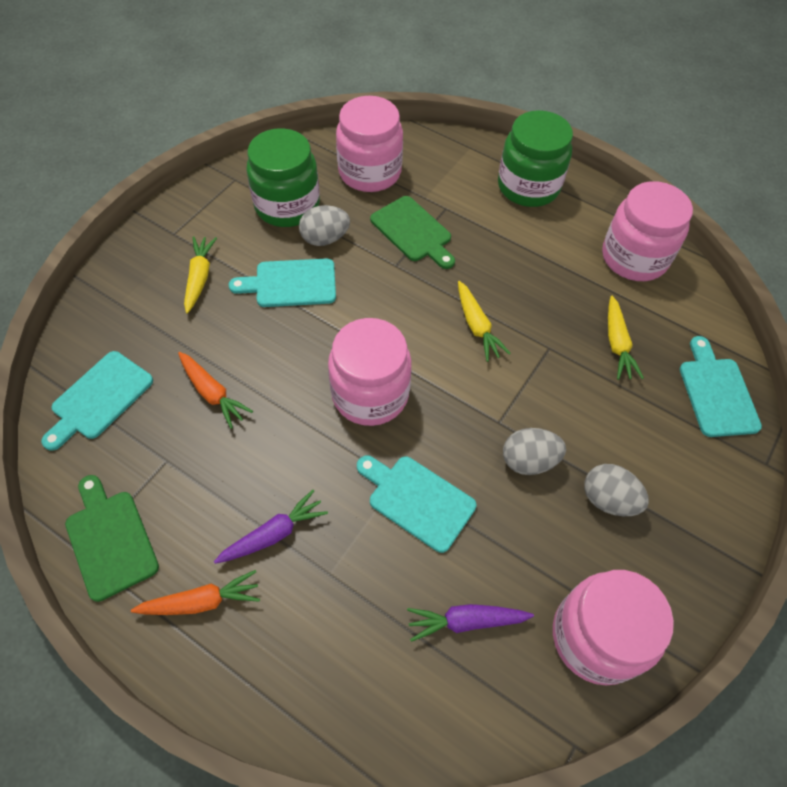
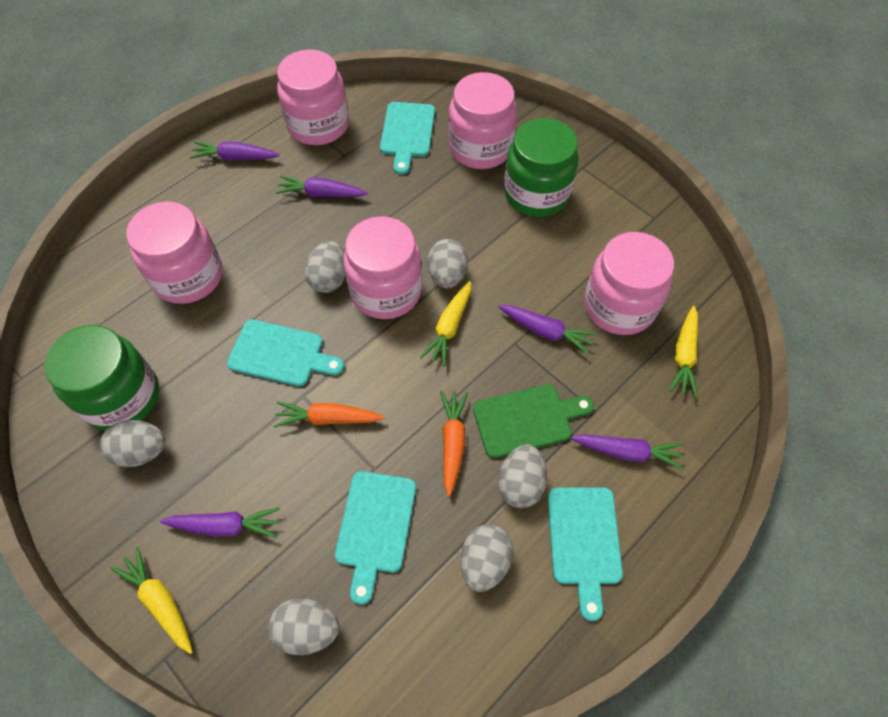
green cutting board: [65,475,159,602] [370,196,455,269] = 2 -> [473,384,594,458] = 1
grey egg: [299,205,350,246] [503,428,566,475] [584,464,649,516] = 3 -> [100,420,166,467] [268,598,340,655] [305,241,345,293] [427,239,468,288] [461,524,513,592] [498,444,547,508] = 6
pink jar: [328,318,412,426] [336,96,403,192] [553,570,674,686] [602,181,693,281] = 4 -> [126,202,222,304] [277,49,349,145] [343,216,422,319] [448,72,517,169] [584,232,674,335] = 5
purple carrot: [214,490,328,564] [407,604,534,642] = 2 -> [160,508,280,538] [190,141,279,160] [276,176,368,197] [498,305,598,355] [571,434,684,470] = 5

